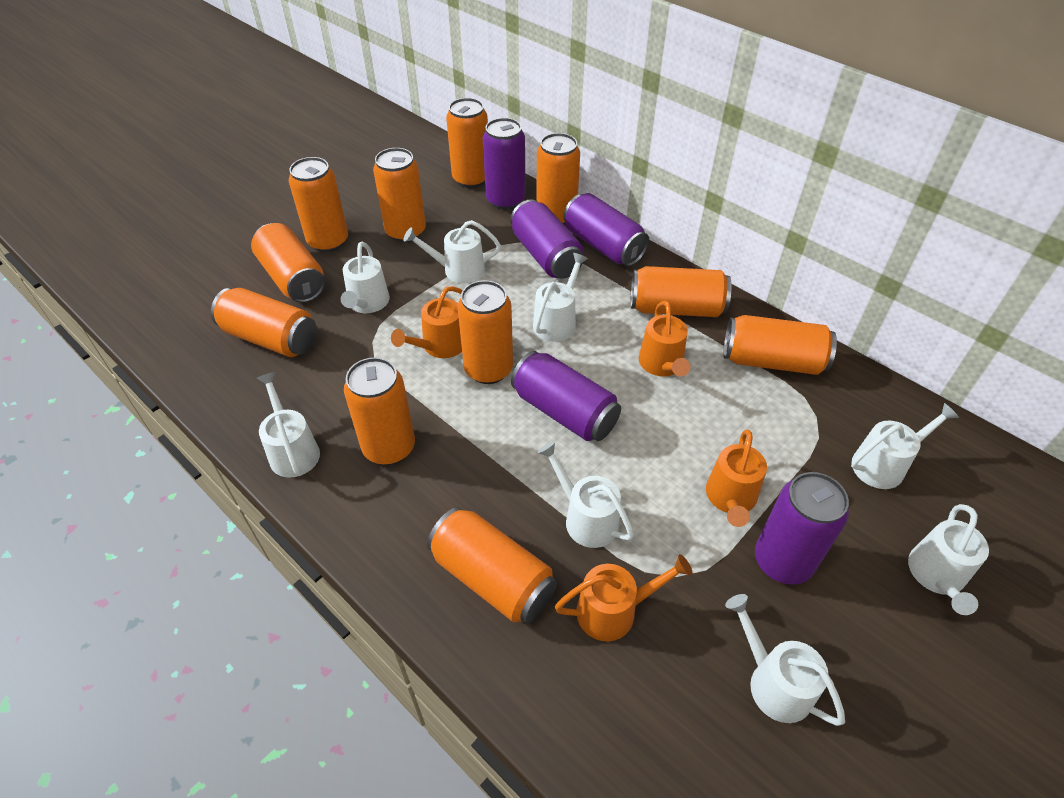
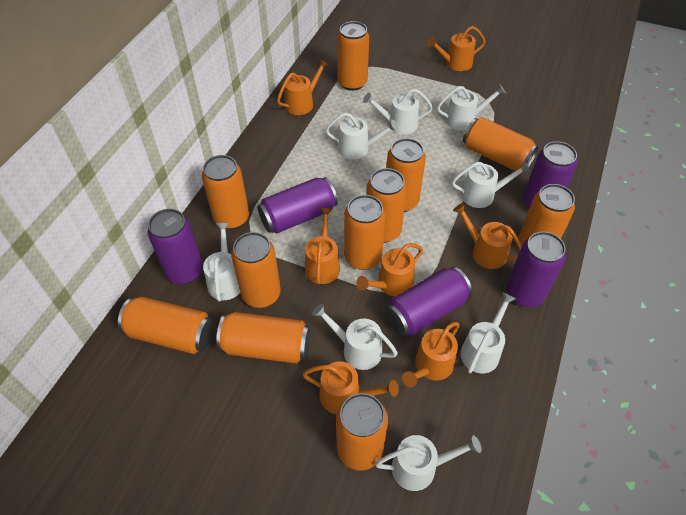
orange watering can: [391,286,463,358] [555,554,693,641] [639,301,691,376] [706,429,767,527] = 4 -> [277,59,329,115] [302,361,399,414] [305,208,340,284] [356,243,423,297] [402,322,460,387] [427,26,486,71] [453,203,522,269] = 7

